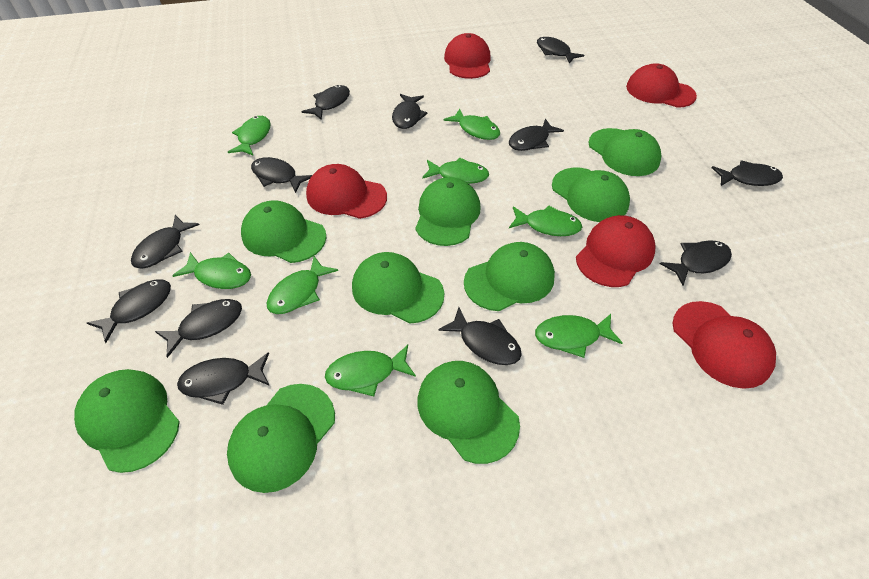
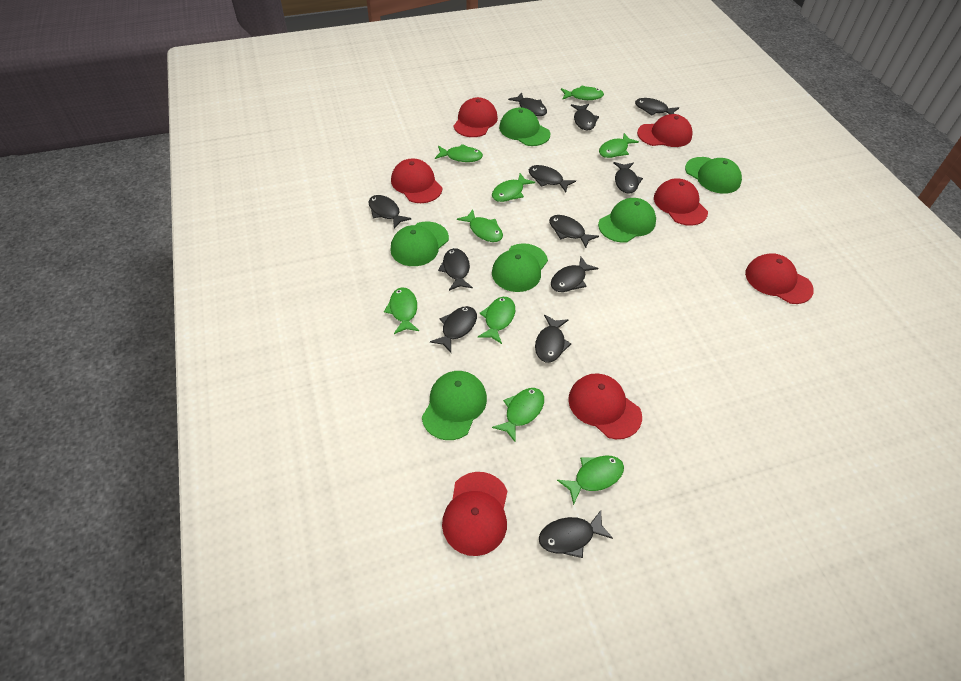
green cap: [74,369,180,473] [227,384,335,493] [241,200,327,263] [352,252,444,324] [415,177,480,246] [418,361,520,464] [464,242,555,311] [552,168,630,222] [588,128,661,176] = 9 -> [390,222,449,266] [422,371,487,440] [492,243,548,292] [499,107,550,146] [598,198,656,243] [685,157,742,194] = 6
green fish: [172,252,251,289] [228,116,271,156] [267,256,338,314] [325,345,416,396] [422,158,489,184] [443,108,500,140] [509,205,582,236] [535,314,622,358] = 8 -> [384,287,419,334] [435,144,483,162] [457,209,503,242] [478,297,515,344] [492,173,535,202] [492,388,544,442] [557,455,624,505] [561,85,604,100] [599,133,639,158] = 9
red cap: [306,164,387,219] [444,33,491,79] [576,215,655,287] [626,63,697,108] [672,301,776,389] = 5 -> [391,158,442,203] [442,472,507,556] [453,97,498,137] [568,373,642,439] [637,114,693,147] [654,178,708,226] [745,253,814,304] = 7

